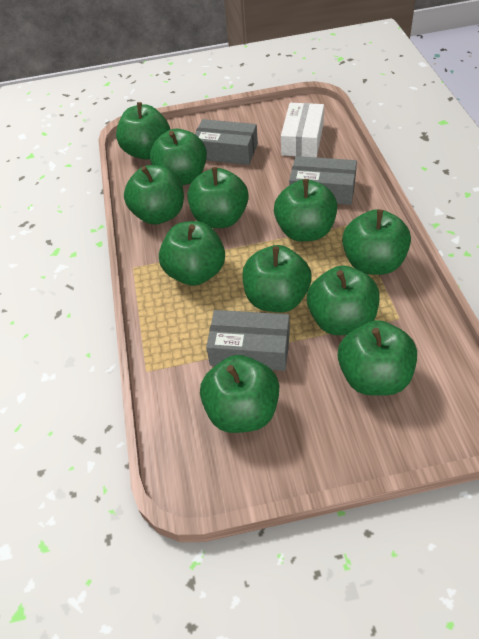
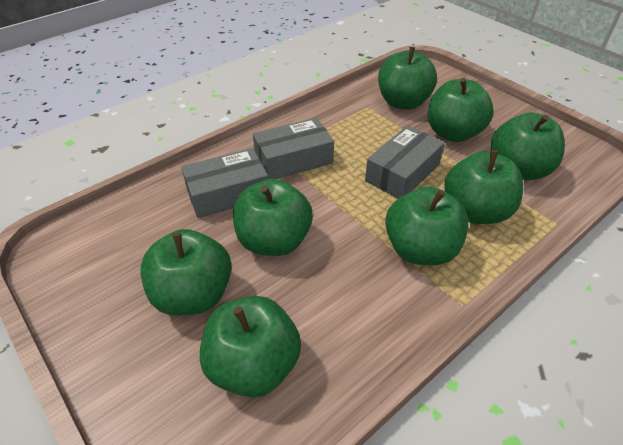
green apple: [116,102,170,160] [124,165,184,225] [150,129,207,185] [159,221,225,286] [188,167,249,228] [200,355,280,433] [242,245,312,312] [274,179,337,242] [307,265,380,335] [338,320,417,396] [342,209,411,275] = 11 -> [140,229,232,316] [200,296,301,398] [233,179,313,256] [378,47,437,110] [385,187,469,265] [428,78,494,142] [444,150,523,224] [491,112,565,180] = 8
white box: [281,103,324,157] = 1 -> none = 0

